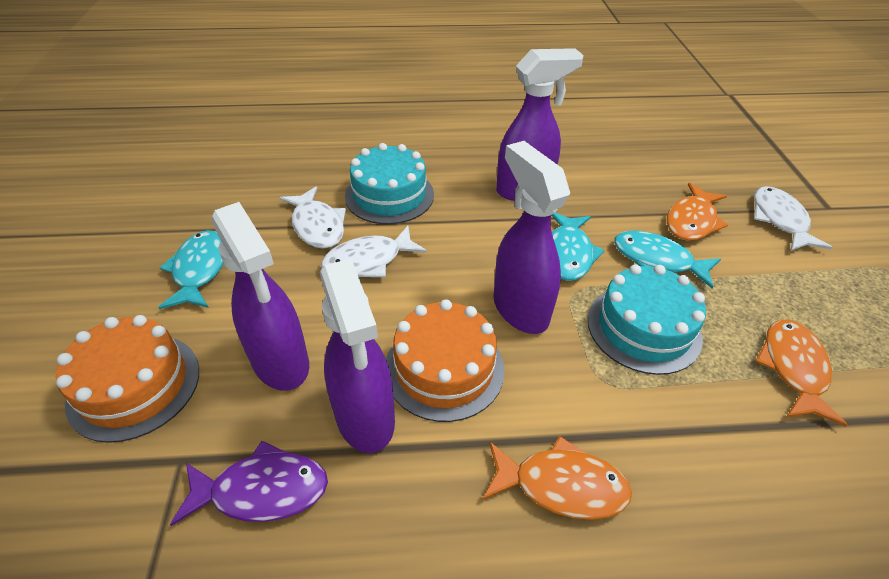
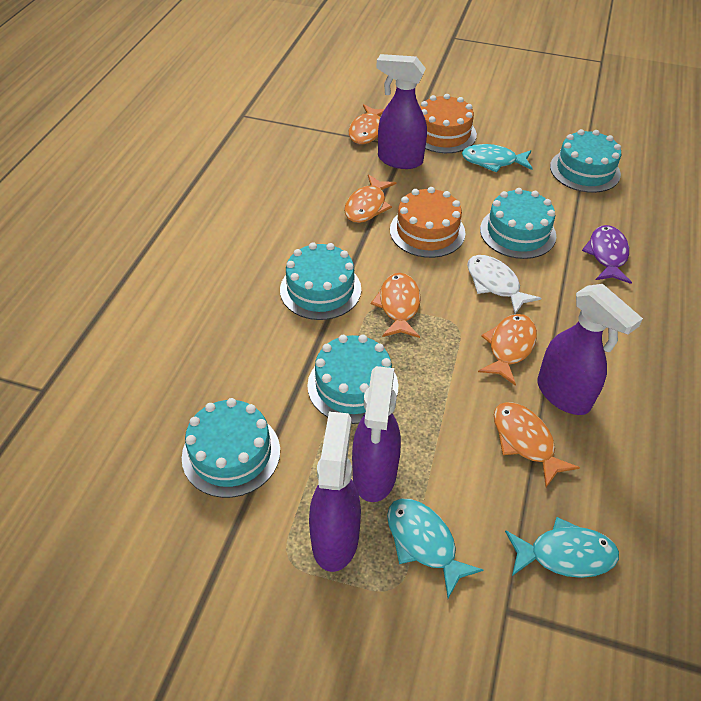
orange fish: [482,436,632,520] [667,183,728,241] [755,319,847,427] = 3 -> [344,174,396,223] [349,104,385,144] [371,273,421,338] [478,314,537,386] [494,402,580,487] = 5
turquoise cake: [345,143,434,224] [588,264,706,375] = 2 -> [182,398,280,498] [280,242,361,320] [307,335,398,424] [480,188,556,259] [550,129,621,193] = 5
white fish: [279,186,346,249] [321,226,427,277] [754,186,832,251] = 3 -> [467,255,541,314] = 1

